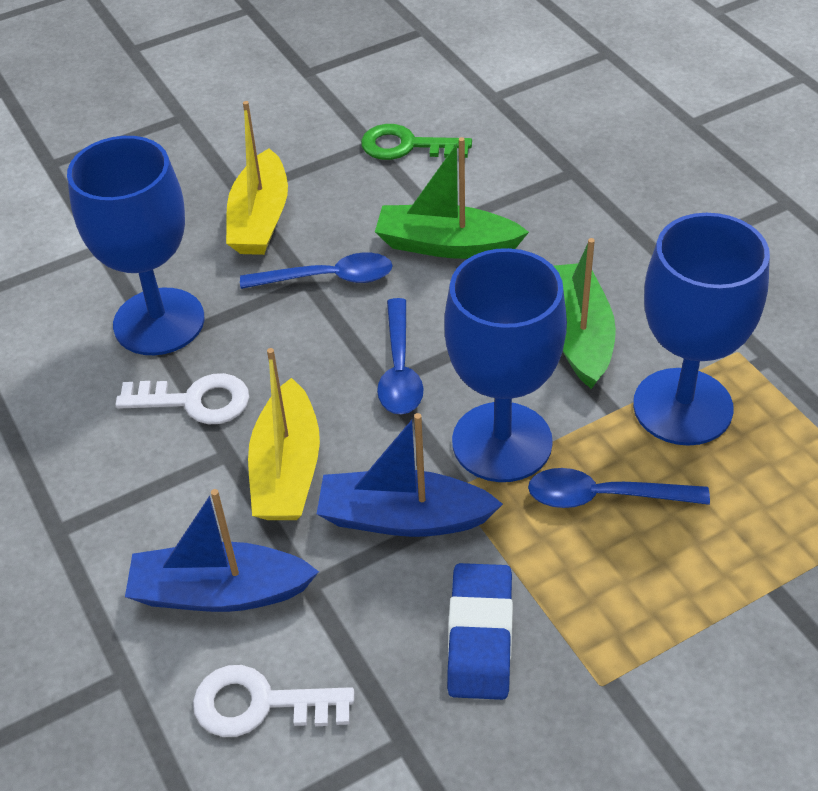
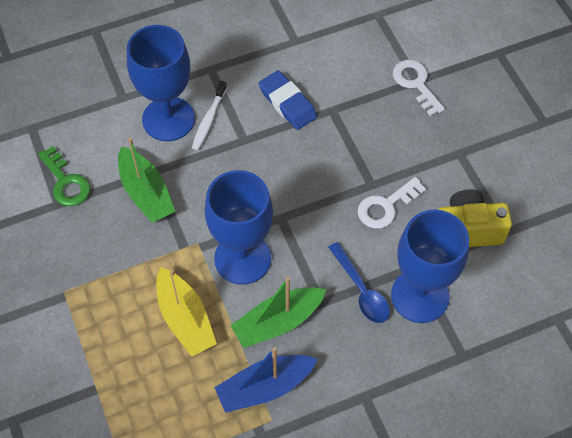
blue boat: [125,489,319,612] [317,413,503,537] = 2 -> [214,347,317,413] = 1
blue spoon: [240,253,393,289] [377,298,424,415] [528,468,710,508] = 3 -> [328,242,390,323] = 1
white toothbrush: none = 0 -> [192,81,227,150] = 1
yellow boat: [226,101,288,255] [248,348,320,520] = 2 -> [156,267,217,357] = 1
yellow camera: none = 0 -> [439,189,512,247] = 1

